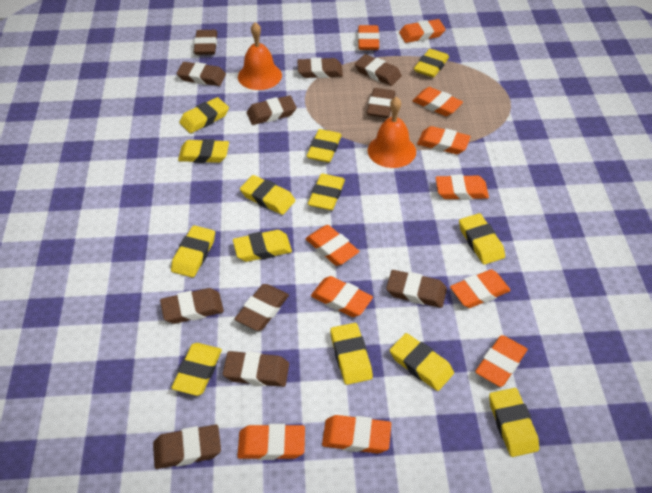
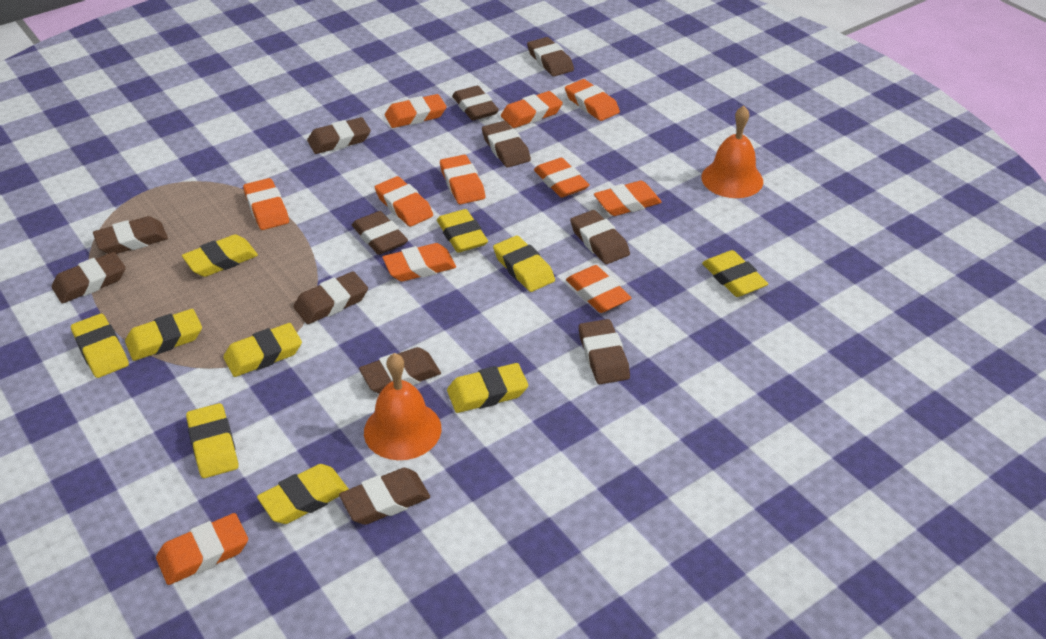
brown eraser: [153,425,221,469] [160,288,224,324] [177,62,226,86] [194,30,217,55] [223,351,289,387] [235,284,289,331] [247,96,297,125] [297,57,343,78] [355,54,402,86] [366,88,395,118] [386,270,447,308] = 11 -> [51,252,125,303] [93,216,168,254] [293,271,368,324] [307,117,371,154] [339,468,430,525] [352,211,408,255] [359,347,441,394] [452,86,499,121] [482,121,531,168] [527,37,574,76] [570,210,630,264] [579,319,630,384] = 12
yellow eraser: [171,225,215,278] [171,343,222,396] [178,139,229,163] [179,97,229,133] [233,230,292,262] [240,175,295,215] [307,129,342,162] [308,174,345,210] [330,323,373,385] [390,333,454,391] [414,49,449,77] [459,213,505,265] [489,388,539,457] = 13 -> [71,314,129,378] [125,309,202,361] [182,234,258,277] [186,403,238,478] [223,323,302,377] [257,464,348,524] [437,209,488,253] [447,363,528,413] [493,235,555,292] [702,250,768,297] = 10

